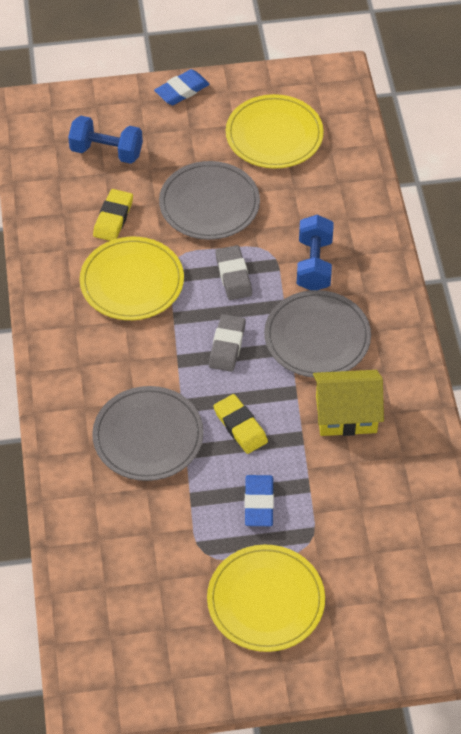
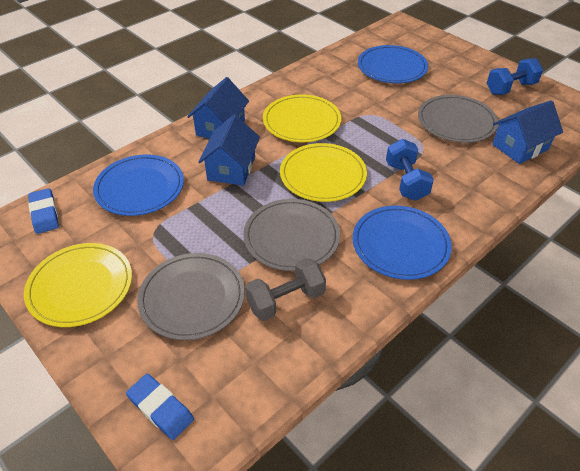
blue house: none = 0 -> [187,77,249,139] [198,115,260,186] [492,100,563,164] = 3
blue plate: none = 0 -> [93,155,184,216] [353,206,452,280] [358,45,428,83] = 3
grey dumbbell: none = 0 -> [245,258,326,321] = 1
grey eraser: [209,314,246,372] [215,245,252,300] = 2 -> none = 0
yellow eraser: [93,189,133,241] [213,394,268,454] = 2 -> none = 0
yellow house: [313,370,384,436] = 1 -> none = 0

